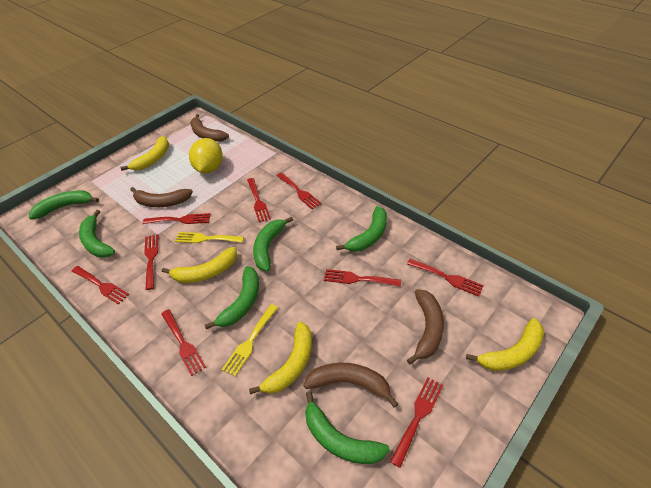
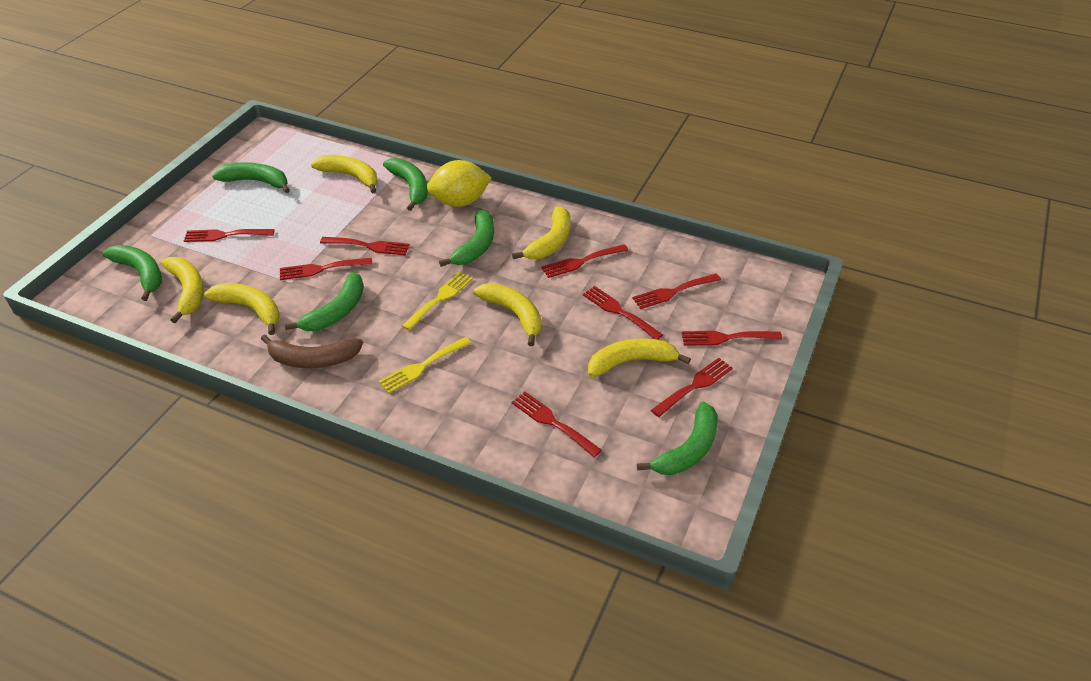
brown banana: [130,187,193,207] [190,114,229,142] [303,363,398,408] [407,289,444,364] = 4 -> [261,335,363,368] = 1
yellow banana: [121,136,169,171] [162,247,237,283] [249,322,312,394] [466,318,544,371] = 4 -> [161,257,204,323] [204,283,280,335] [311,155,378,194] [474,283,542,346] [512,206,570,259] [588,338,691,377] = 6

